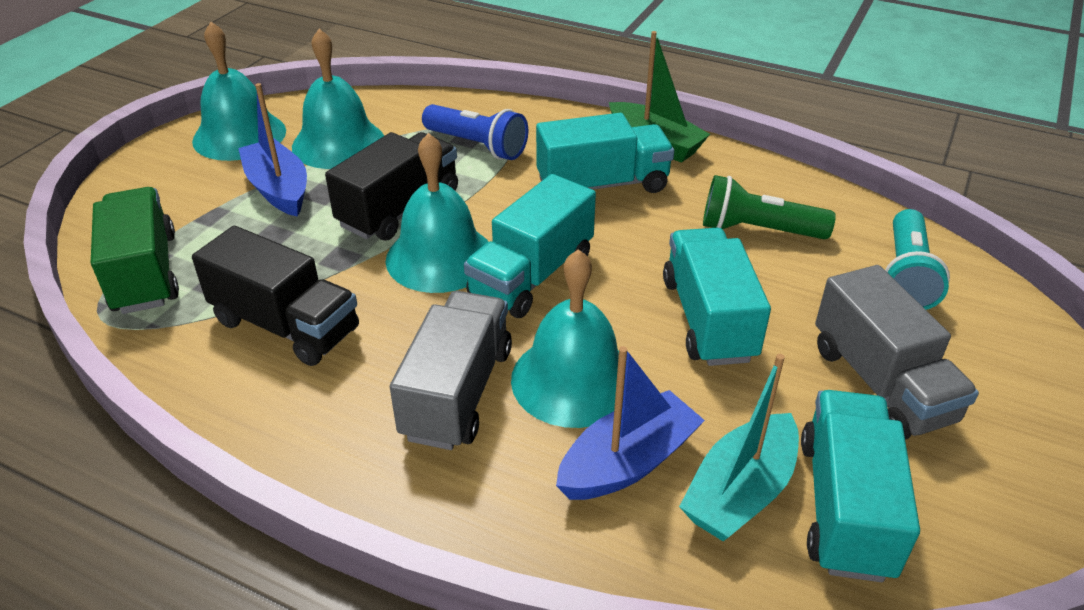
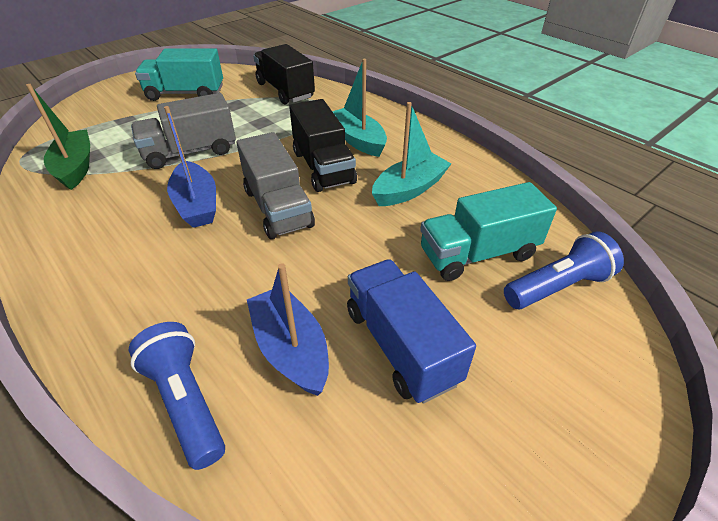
blue flashlight: [422,104,528,160] = 1 -> [129,322,225,470] [504,231,624,309] = 2
blue truck: none = 0 -> [347,259,476,404] = 1
green flashlight: [703,175,836,239] = 1 -> none = 0
green truck: [91,187,179,314] = 1 -> none = 0
turquoise bell: [192,22,286,161] [292,29,384,169] [385,133,489,293] [511,249,619,428] = 4 -> none = 0
turquoise boat: [679,354,799,541] = 1 -> [332,59,387,157] [372,102,451,206] = 2
turquoise flashlight: [885,209,950,310] = 1 -> none = 0
turquoise truck: [464,174,596,318] [536,113,674,193] [663,228,771,366] [801,390,920,582] = 4 -> [135,48,223,101] [420,182,557,281] = 2

